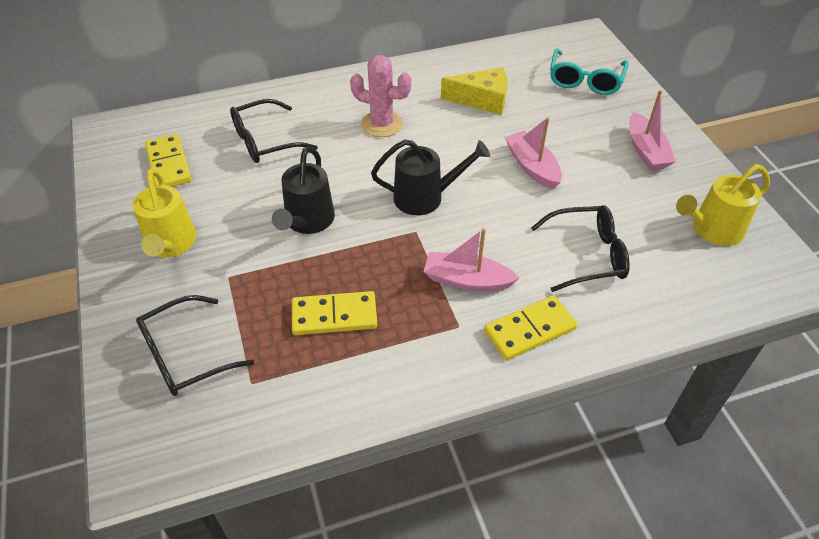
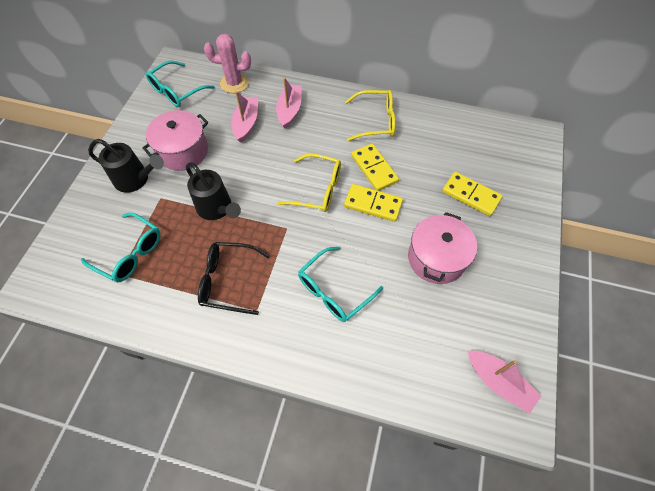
black glasses: [136,295,254,396] [230,99,318,163] [531,205,630,292] = 3 -> [198,242,270,315] = 1
pink pot: none = 0 -> [142,110,209,171] [408,212,477,284] = 2
turquoise glasses: [550,49,629,95] = 1 -> [81,213,161,282] [146,61,215,107] [298,247,383,322] = 3
yellow cheese: [441,67,507,115] = 1 -> none = 0
yellow glasses: none = 0 -> [277,153,341,212] [345,90,395,141] = 2
yellow watering can: [133,168,197,258] [676,164,770,246] = 2 -> none = 0

